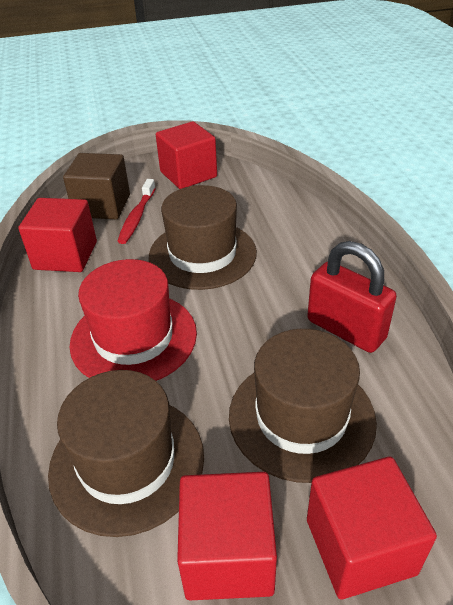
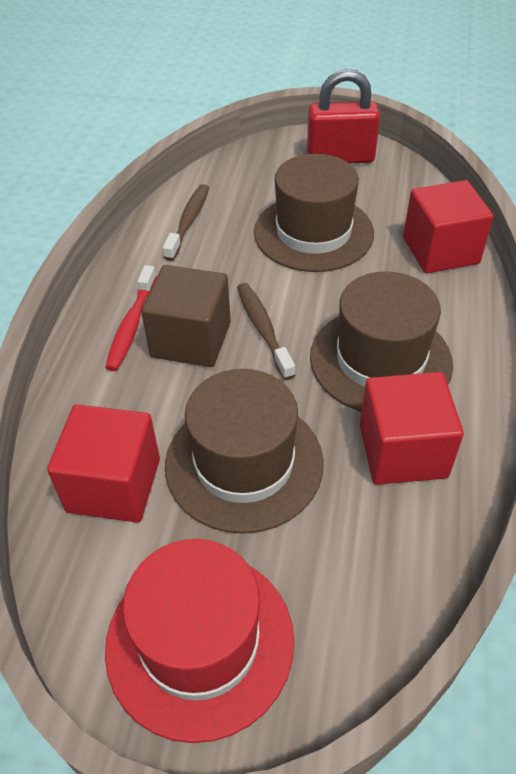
brown toothbrush: none = 0 -> [163,184,209,261] [237,283,295,380] = 2
red cube: [18,198,97,272] [156,121,217,189] [177,472,277,600] [307,457,437,600] = 4 -> [47,404,160,523] [360,372,464,485] [403,180,493,273] = 3

